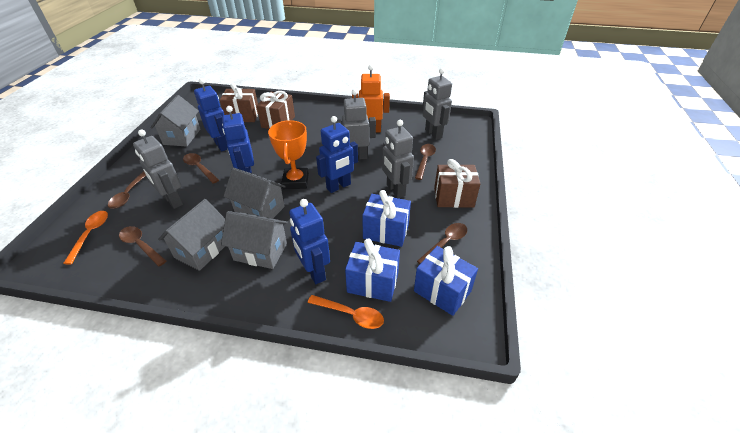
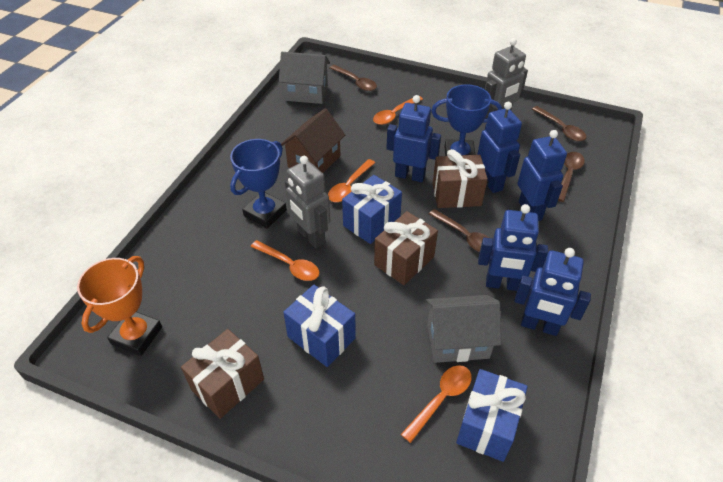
blue robot: [194,78,228,152] [222,106,254,173] [289,199,330,284] [316,116,358,193] = 4 -> [386,95,441,182] [477,102,522,193] [478,204,548,291] [514,248,591,336] [518,130,567,221] = 5
blue trophy: none = 0 -> [230,139,287,229] [431,84,502,156] = 2
brown house: none = 0 -> [281,108,345,173] = 1
brown spoon: [108,171,146,209] [119,226,166,267] [183,153,219,184] [415,144,436,180] [417,223,467,264] = 5 -> [330,65,377,91] [429,209,489,252] [532,106,586,141] [558,152,585,202] = 4
grey house: [151,95,200,147] [158,199,225,271] [221,211,288,269] [224,168,286,219] = 4 -> [279,52,330,104] [426,295,501,363] = 2
grey robot: [133,129,183,209] [335,89,376,159] [382,120,414,198] [423,68,452,140] = 4 -> [285,156,330,248] [485,38,528,118] = 2
orange robot: [352,65,390,132] = 1 -> none = 0
orange spoon: [63,211,108,265] [308,295,384,329] = 2 -> [250,240,319,281] [328,159,375,202] [373,96,423,125] [401,365,472,443] = 4

